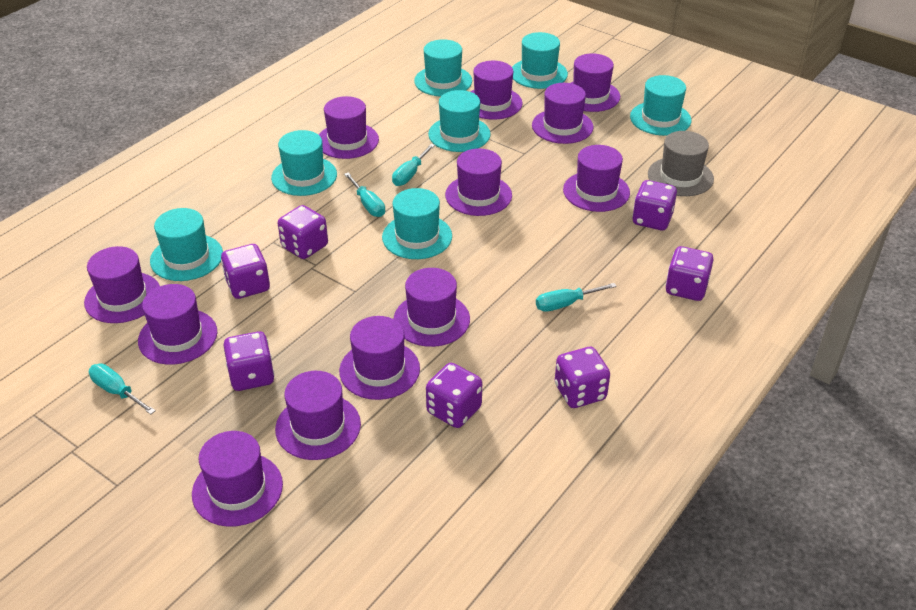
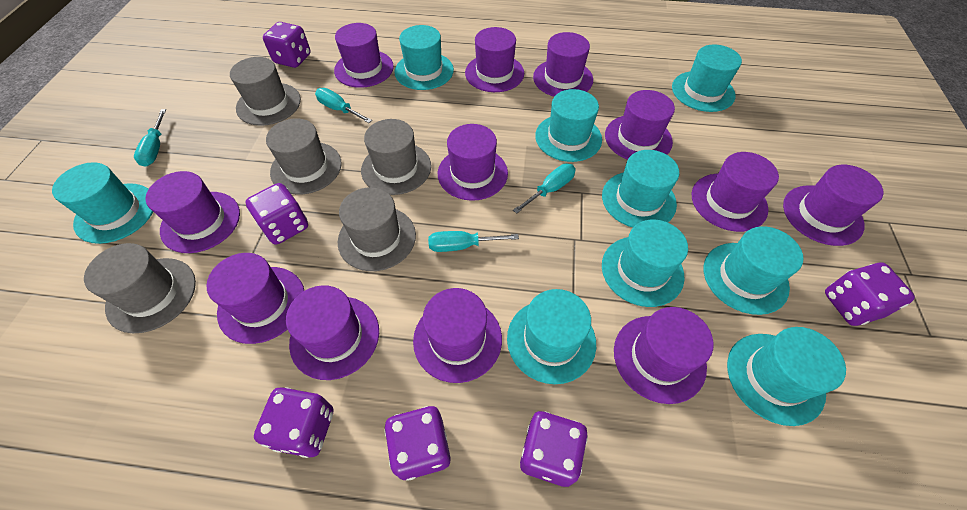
grey hat: [648,131,714,196] = 1 -> [84,243,196,333] [230,57,301,126] [266,118,342,195] [338,187,416,271] [361,119,431,195] = 5
purple dice: [221,244,270,299] [223,331,275,391] [278,205,328,259] [426,363,482,428] [555,347,610,408] [632,180,677,230] [665,246,714,301] = 7 -> [245,183,308,245] [254,387,333,458] [263,22,311,68] [384,406,451,481] [520,411,588,487] [825,263,915,326] = 6
turquoise hat: [150,208,223,281] [271,130,337,196] [382,188,452,259] [414,39,472,97] [428,90,491,152] [512,32,568,89] [630,75,692,136] = 7 -> [52,162,153,244] [394,25,454,90] [507,289,596,384] [535,89,602,162] [602,150,679,227] [602,220,688,307] [672,45,742,112] [704,226,804,315] [727,327,846,426] = 9

